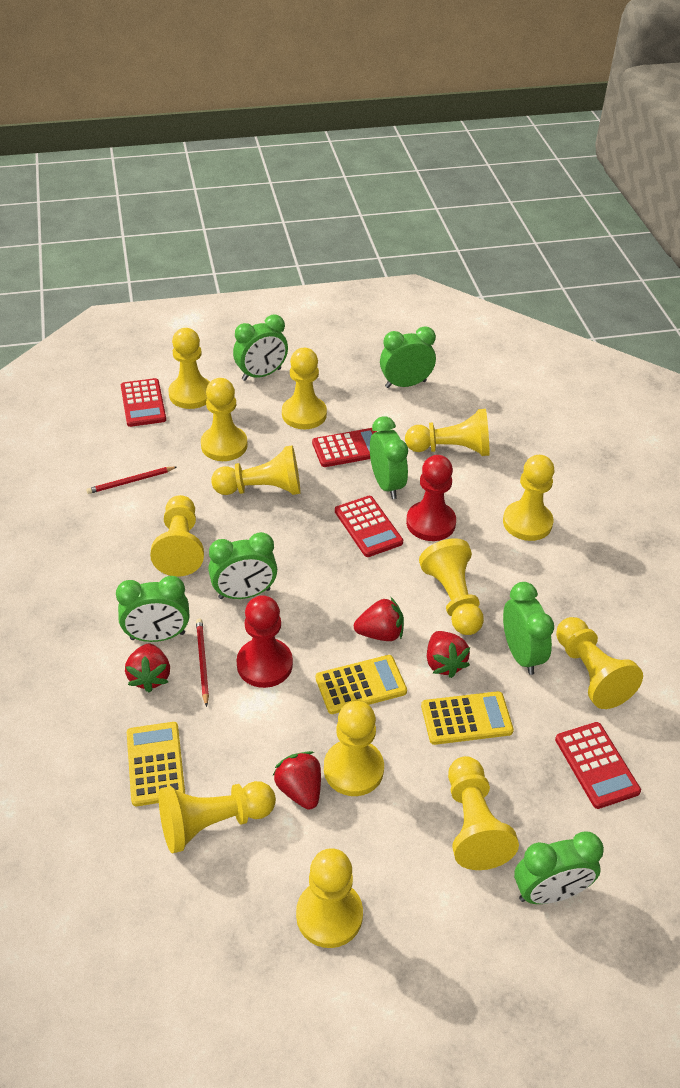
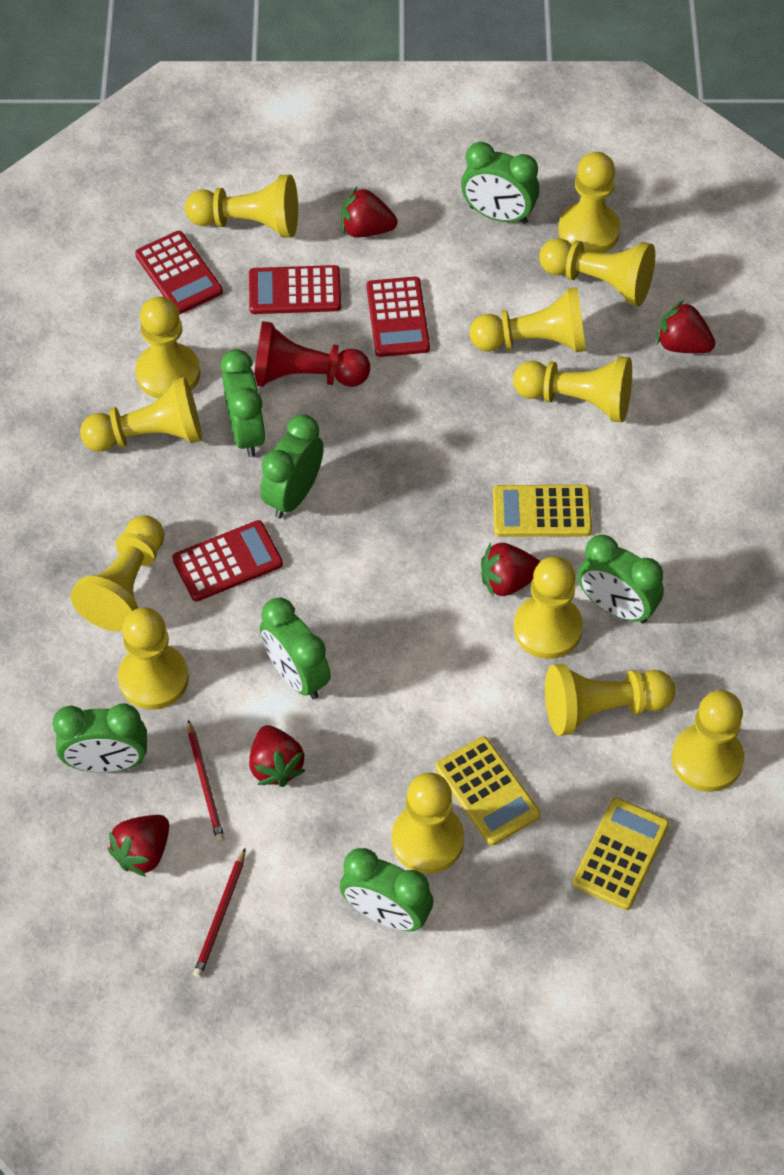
red pawn: [236,595,293,688] [406,455,456,541] = 2 -> [254,321,370,387] = 1
red strawberry: [125,643,170,693] [273,751,321,810] [354,597,404,641] [427,631,470,678] = 4 -> [107,815,169,877] [249,725,305,787] [341,187,398,237] [481,542,540,597] [657,300,715,353] = 5

